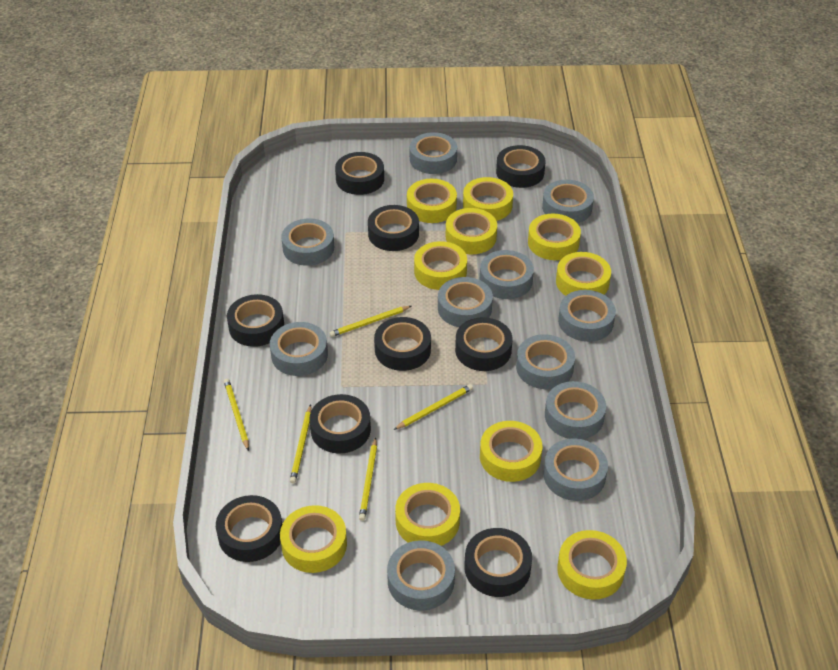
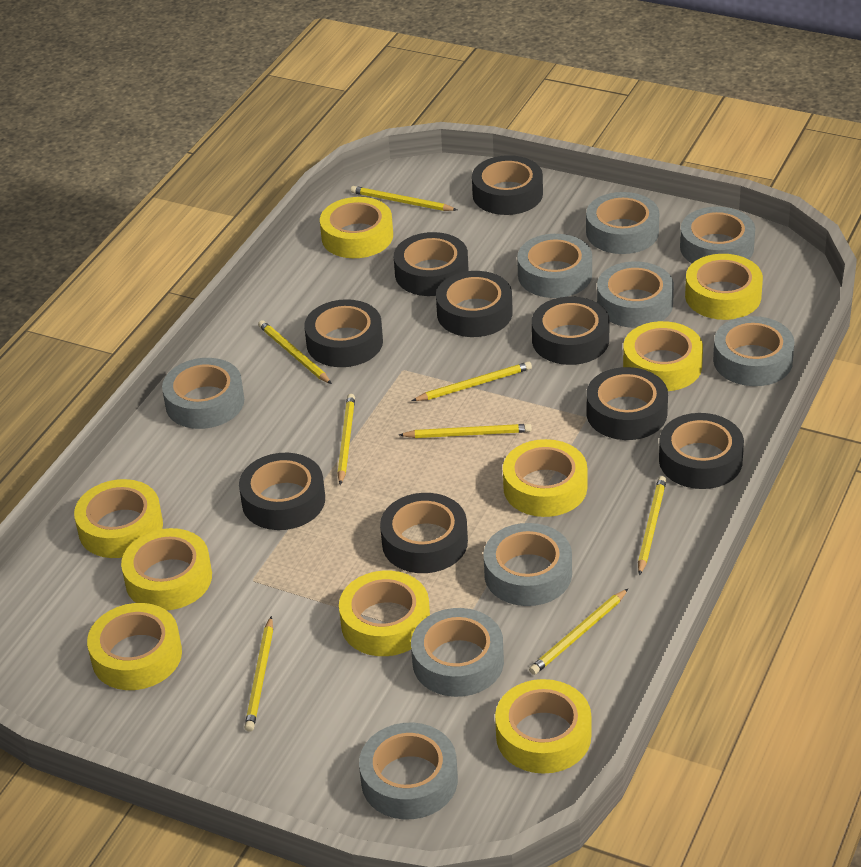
grey tape: [270,322,328,376] [281,218,334,266] [387,540,455,611] [410,132,457,174] [438,277,493,327] [480,250,534,299] [516,334,575,389] [542,180,594,223] [543,439,608,501] [545,381,606,439] [558,290,616,342] = 11 -> [162,358,244,429] [359,723,458,819] [411,608,504,697] [483,523,572,606] [517,234,592,298] [586,192,659,254] [597,262,674,328] [680,207,755,263] [713,316,795,386] = 9
yellow pencil: [224,379,249,451] [290,405,312,483] [329,306,411,337] [359,437,377,521] [394,384,473,430] = 5 -> [244,616,273,732] [258,320,332,384] [337,394,355,485] [351,186,457,211] [399,424,532,438] [411,361,532,401] [529,589,628,675] [638,476,667,575] = 8
yellow tape: [280,505,347,573] [395,483,460,546] [407,179,457,223] [414,241,467,290] [446,208,497,254] [463,177,513,221] [480,421,542,482] [528,214,581,260] [556,252,611,296] [557,530,627,600] = 10 -> [74,479,163,558] [87,603,182,690] [121,528,212,610] [320,197,393,258] [339,571,430,656] [495,679,591,774] [503,439,587,517] [623,321,703,391] [685,254,763,320] = 9

